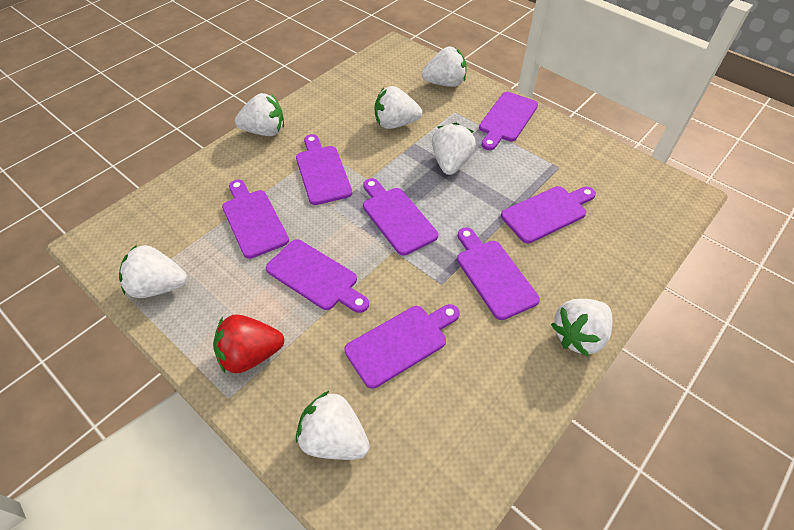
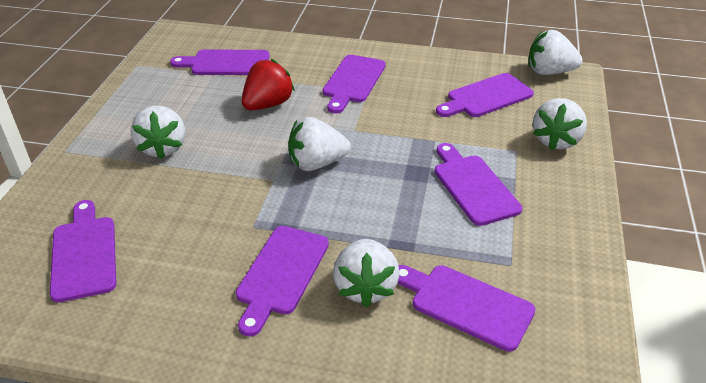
purple cutting board: [222,179,289,259] [266,239,369,313] [296,134,352,205] [344,304,460,389] [363,178,438,256] [457,227,540,320] [479,92,538,150] [501,186,596,243] = 8 -> [50,200,116,302] [170,49,270,75] [236,226,329,337] [323,55,386,113] [398,265,535,352] [435,143,522,226] [436,73,534,117] = 7
white strawberry: [119,245,187,298] [235,93,284,136] [296,391,370,460] [375,86,422,129] [422,47,466,87] [432,123,476,175] [551,299,612,357] = 7 -> [131,106,185,159] [288,117,351,171] [333,239,400,307] [528,30,583,75] [533,98,587,150] = 5

